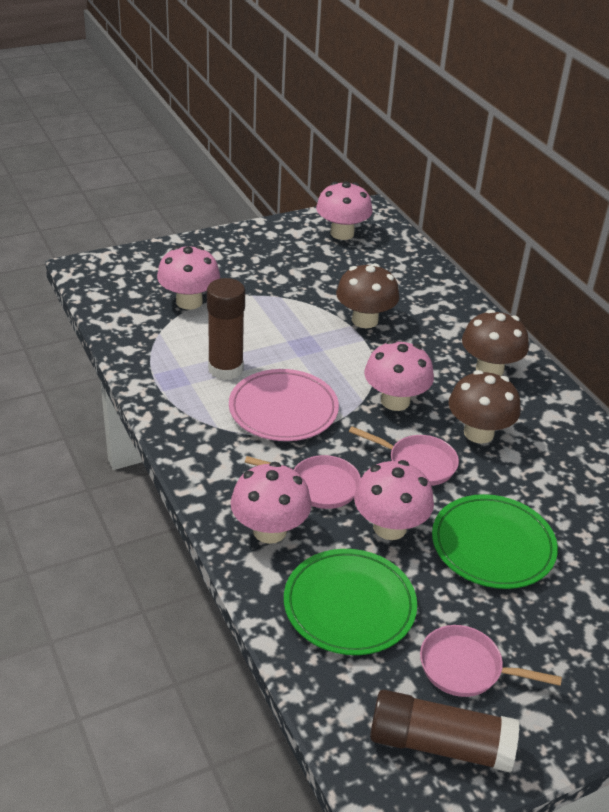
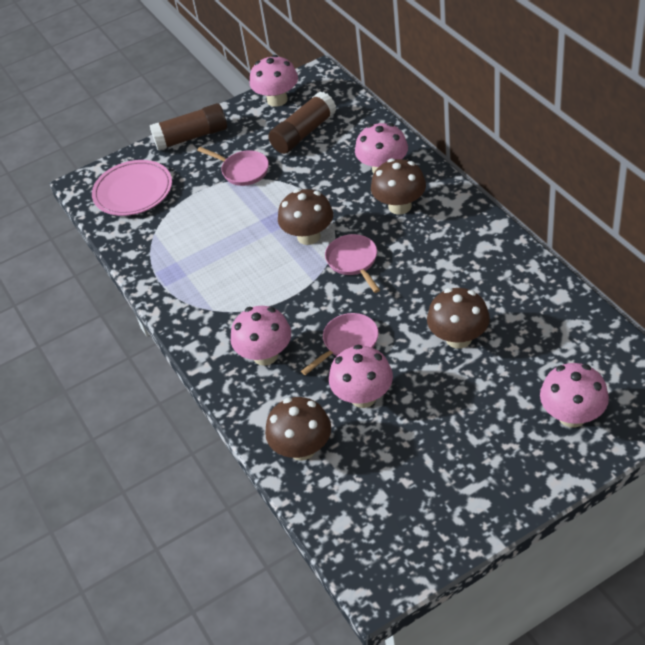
brown mushroom: [336,263,399,328] [448,370,521,444] [462,310,529,376] = 3 -> [265,397,331,461] [278,189,333,245] [371,158,426,215] [427,288,490,349] = 4
green plate: [284,549,417,655] [432,494,558,589] = 2 -> none = 0

